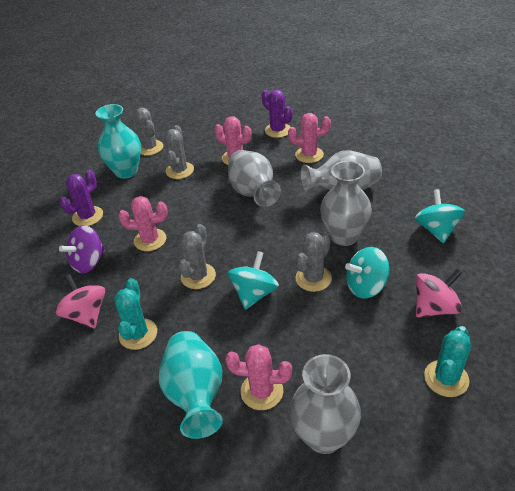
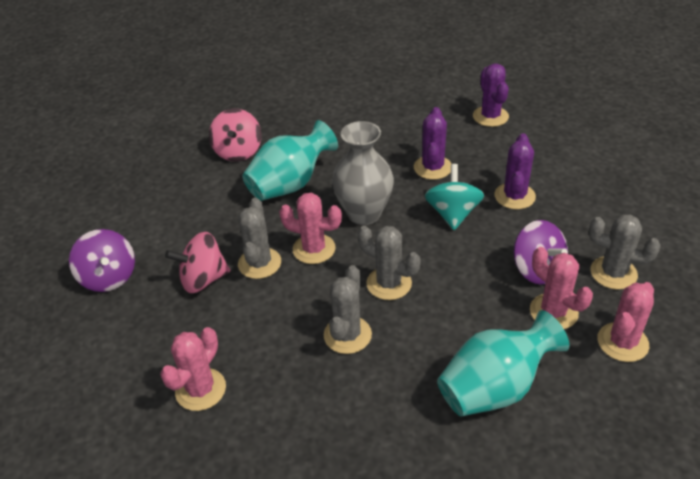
grey vase: [228,150,281,207] [290,354,361,454] [300,150,382,193] [320,161,372,246] = 4 -> [332,121,394,225] = 1
purple cactus: [60,170,103,226] [262,90,293,138] = 2 -> [414,107,452,180] [473,63,509,127] [494,133,536,209] = 3
purple spinning top: [59,225,106,273] = 1 -> [69,229,135,292] [514,220,568,285] = 2
turquoise cactus: [114,278,157,350] [424,326,471,397] = 2 -> none = 0
turquoise spinning top: [228,251,279,310] [345,247,389,299] [415,189,465,243] = 3 -> [424,164,484,230] = 1

